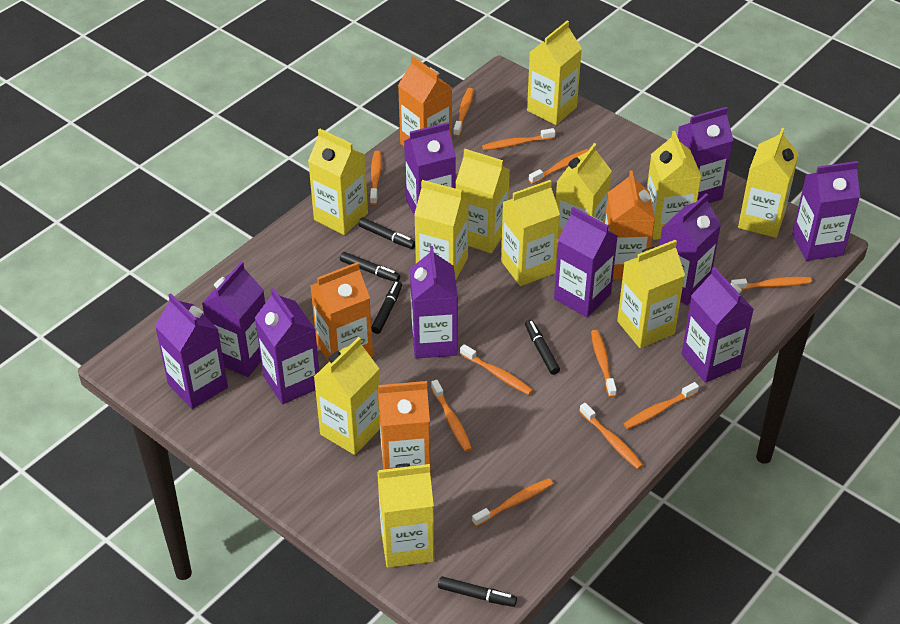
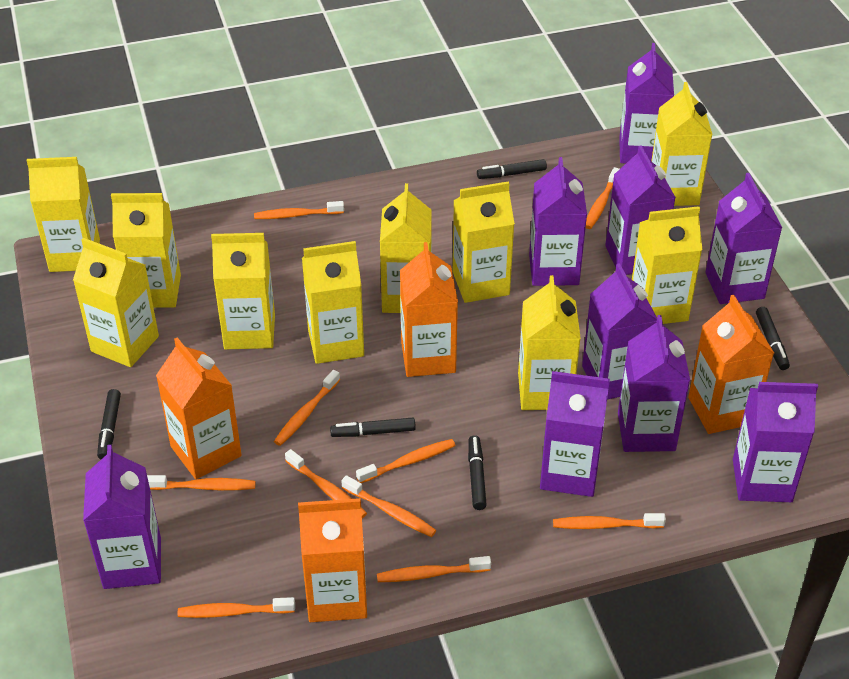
orange toothbrush: [370,151,382,205] [431,380,472,452] [453,88,474,137] [460,344,533,395] [472,478,553,527] [482,128,555,150] [529,149,589,184] [579,403,643,469] [591,330,617,398] [624,382,699,429] [731,277,812,290] = 11 -> [147,475,256,491] [178,597,295,618] [254,201,344,219] [274,370,340,446] [285,449,367,519] [342,475,436,537] [356,439,456,483] [377,556,491,582] [553,513,666,529] [586,167,619,229] = 10
purple carton: [155,293,228,409] [202,262,265,377] [255,288,319,404] [404,122,456,216] [410,246,458,359] [554,207,618,317] [659,193,721,305] [677,107,734,203] [682,267,754,383] [792,161,860,261] = 10 -> [83,445,161,589] [529,157,587,286] [540,371,610,497] [582,263,657,399] [605,145,676,275] [618,315,690,452] [619,43,674,163] [705,173,782,304] [733,382,818,502] = 9
yellow carton: [308,128,368,235] [314,337,380,455] [377,463,434,568] [414,180,469,279] [456,149,510,253] [501,180,560,286] [527,20,582,125] [556,143,612,239] [617,240,685,348] [647,131,702,240] [738,128,799,238] = 11 -> [27,157,100,272] [73,238,159,367] [111,193,181,308] [211,233,275,349] [302,241,364,364] [380,183,432,313] [453,181,515,303] [518,275,581,410] [632,206,702,324] [651,82,713,206] = 10

